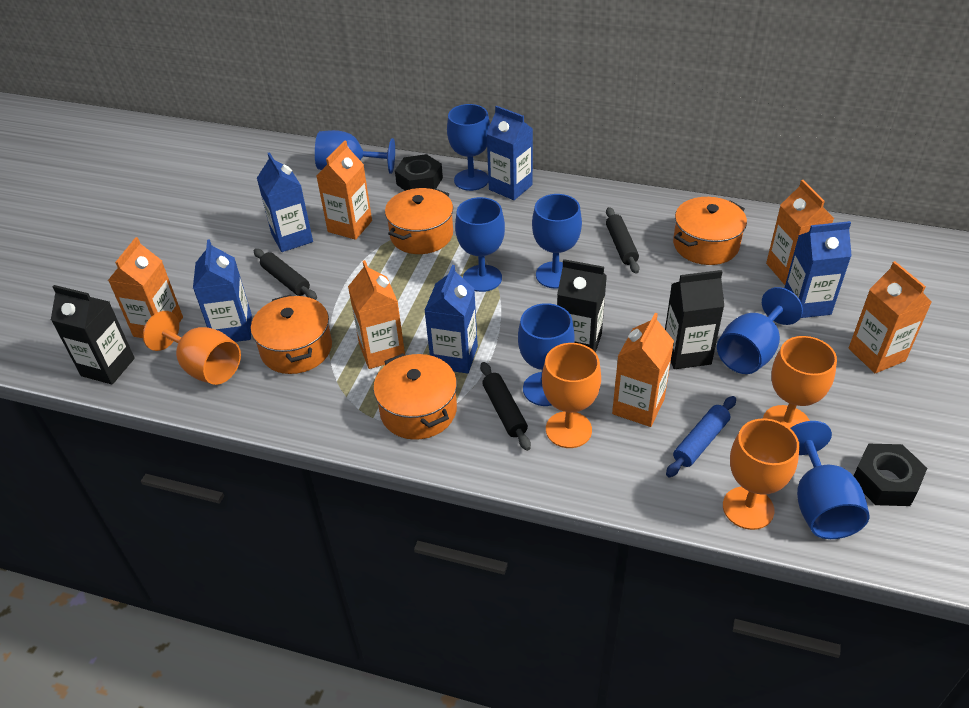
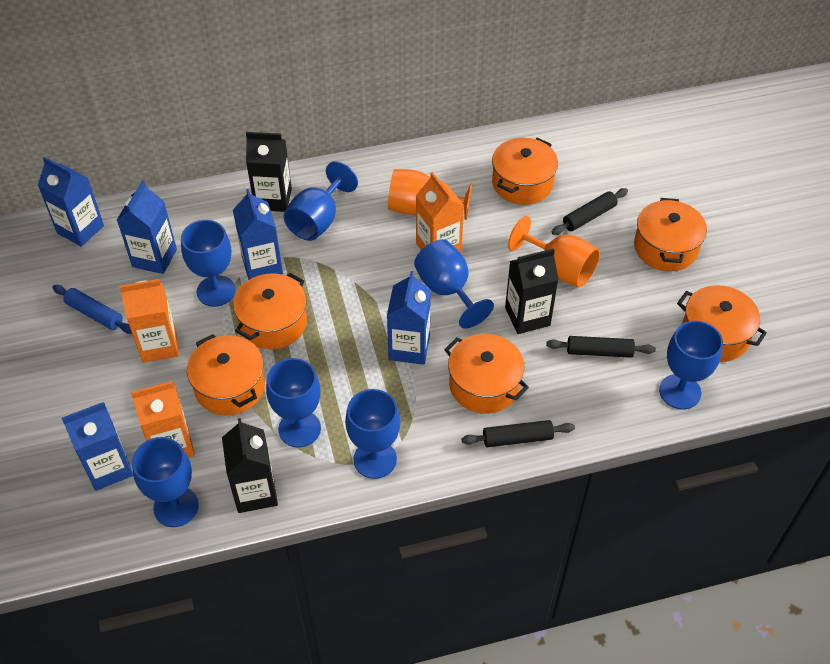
black nut: [395,154,443,191] [854,444,927,506] = 2 -> none = 0
orange carton: [108,237,183,338] [316,140,372,240] [348,260,405,369] [612,313,674,427] [766,180,834,285] [849,261,931,373] = 6 -> [119,279,179,363] [131,381,195,458] [416,172,464,253] = 3
orange goblet: [143,311,241,385] [542,343,601,448] [723,418,799,530] [763,336,837,428] = 4 -> [388,169,473,220] [508,216,600,287] = 2
orange pot: [251,295,332,374] [373,353,457,440] [385,188,453,254] [673,197,747,265] = 4 -> [187,334,265,416] [233,273,307,349] [444,334,529,414] [492,138,558,205] [634,198,707,271] [677,285,767,362] = 6

